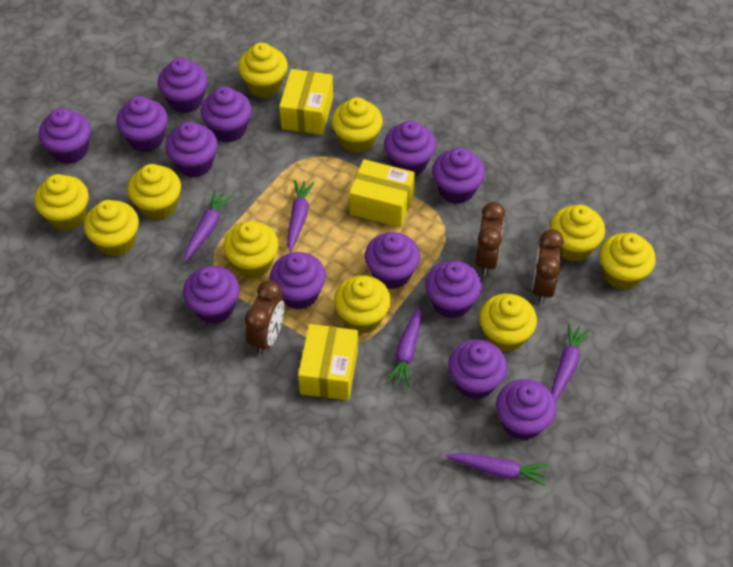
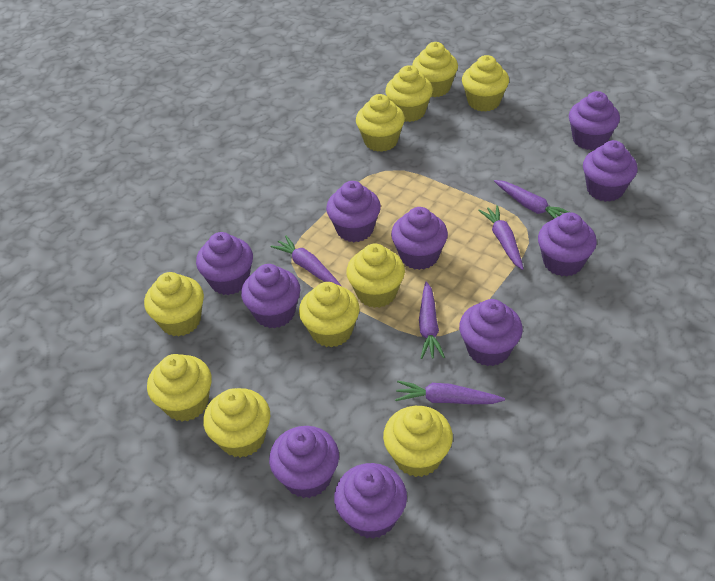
brown clock: [245,280,285,355] [476,202,505,276] [532,229,564,304] = 3 -> none = 0
purple cupcake: [39,108,91,164] [116,96,168,152] [158,58,208,113] [165,121,218,178] [183,266,240,324] [201,87,252,143] [270,252,326,310] [365,232,420,289] [384,120,436,175] [425,261,482,319] [432,148,485,204] [448,339,507,399] [496,379,556,440] = 13 -> [196,232,253,295] [241,264,300,328] [269,426,339,498] [326,181,381,242] [334,463,407,539] [391,207,448,270] [459,299,523,366] [538,212,597,276] [569,91,620,150] [583,140,637,202] = 10
yellow box: [279,69,333,135] [298,324,358,401] [349,159,415,228] = 3 -> none = 0

